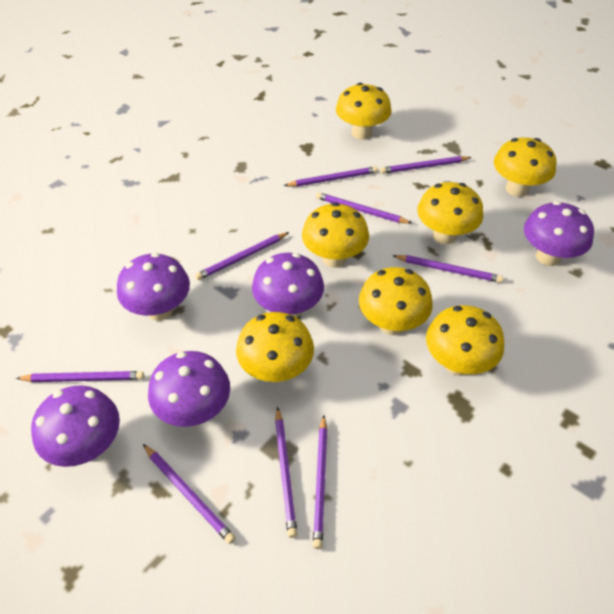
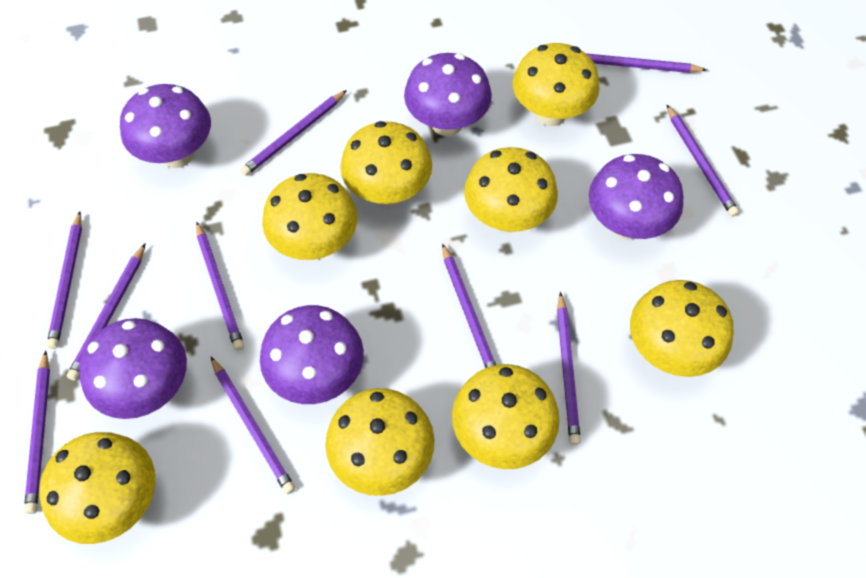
purple pencil: [16,371,144,382] [143,444,235,544] [195,232,289,280] [275,407,297,538] [284,166,378,187] [313,415,328,549] [316,192,413,224] [380,156,472,174] [392,255,503,283] = 9 -> [24,350,50,514] [47,211,82,349] [67,243,146,381] [196,222,244,351] [211,357,295,494] [240,90,347,176] [442,243,496,368] [557,292,581,445] [586,53,707,73] [667,105,739,217] = 10
yellow mushroom: [236,312,314,383] [302,202,369,267] [336,83,392,140] [359,267,433,335] [417,182,483,244] [426,305,504,376] [494,137,557,197] = 7 -> [39,432,156,544] [262,173,358,260] [325,388,435,496] [340,121,432,206] [452,364,560,469] [464,147,558,233] [513,43,600,126] [630,280,734,377] = 8

